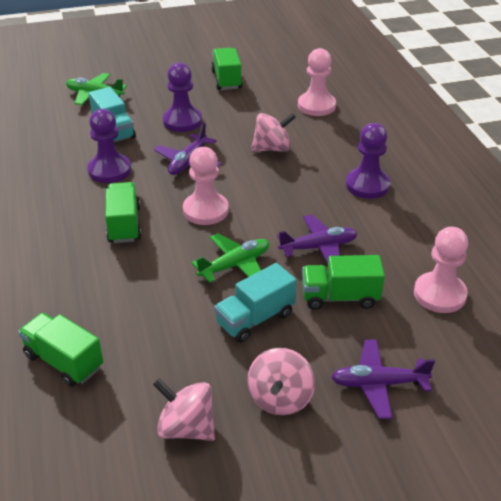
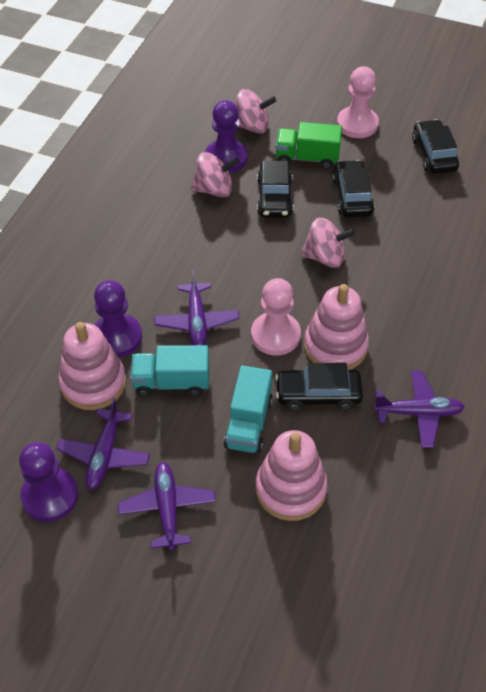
black car: none = 0 -> [257,161,293,218] [275,363,363,411] [332,160,375,217] [412,119,459,174] = 4
green plane: [66,73,127,105] [192,233,269,283] = 2 -> none = 0
green truck: [18,313,103,387] [105,182,141,243] [211,48,243,90] [302,255,385,310] = 4 -> [276,122,342,169] = 1
pink pawn: [183,147,229,225] [298,48,336,116] [414,227,468,313] = 3 -> [251,278,301,356] [337,66,379,138] = 2
pink stacking toy: none = 0 -> [58,322,126,410] [256,430,328,521] [304,284,369,370] = 3
purple plane: [154,123,221,175] [277,215,357,264] [331,340,435,419] = 3 -> [56,398,150,490] [118,462,216,551] [154,270,239,345] [373,370,465,448] = 4

